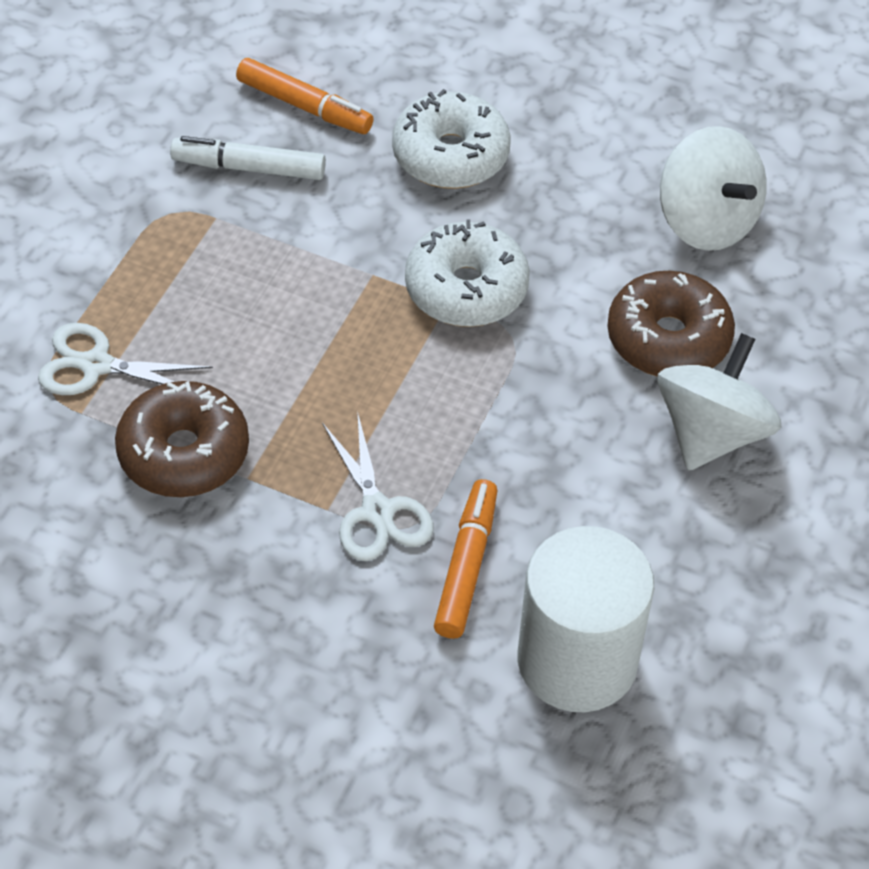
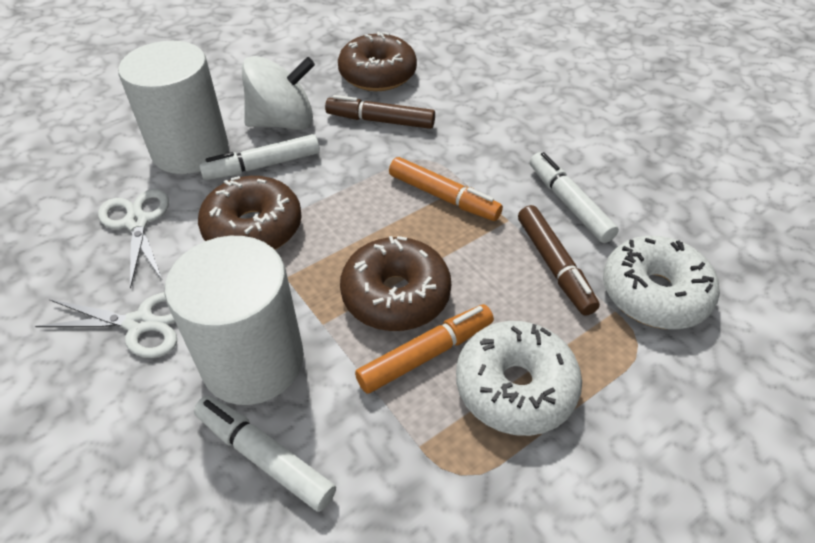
brown donut: [115,381,249,497] [607,271,735,377] = 2 -> [198,176,302,250] [338,31,417,91] [340,236,451,331] = 3
brown marker: none = 0 -> [325,95,435,129] [518,205,600,316] = 2
white cylinder: [518,526,654,712] = 1 -> [118,41,228,174] [165,236,304,405] = 2
white marker: [170,136,326,180] = 1 -> [194,396,336,512] [199,134,320,180] [530,152,619,243] = 3
white spinning top: [657,333,781,471] [660,126,767,251] = 2 -> [242,56,315,130] = 1

